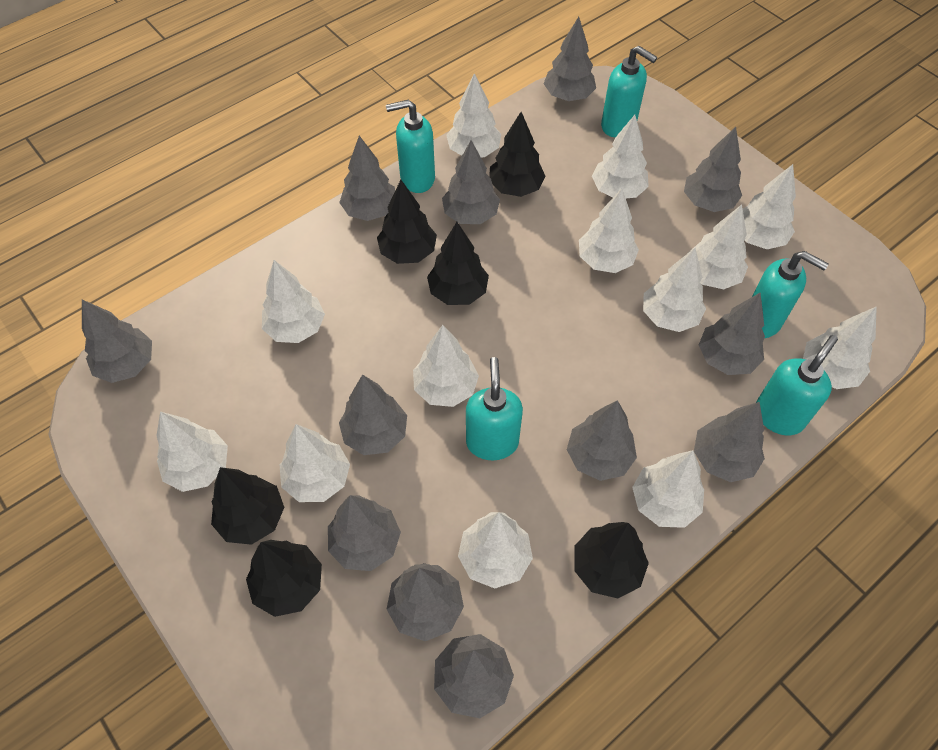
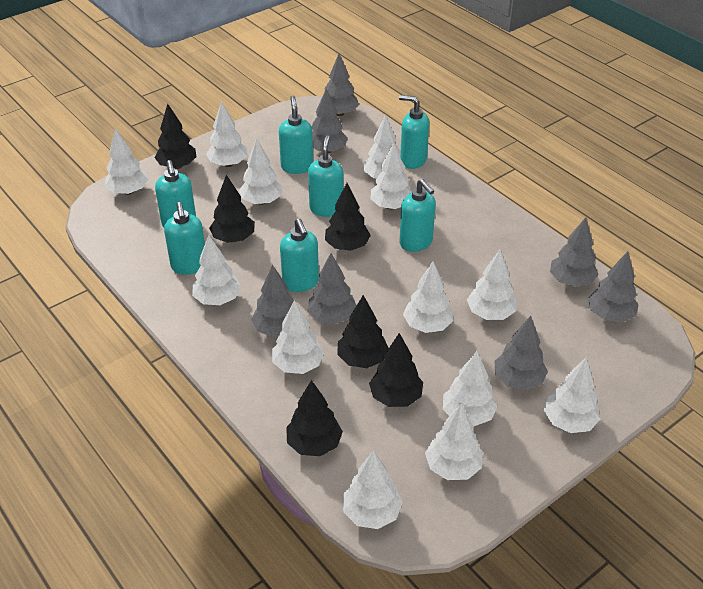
grey tree: [82,300,152,383] [328,495,401,571] [339,136,395,221] [339,374,407,455] [387,563,464,641] [434,634,514,718] [442,140,500,224] [544,17,596,101] [567,400,637,481] [684,127,742,212] [694,402,765,482] [699,293,765,375] = 12 -> [251,264,294,337] [308,253,357,324] [312,89,348,153] [324,54,359,116] [495,316,548,390] [550,217,599,287] [588,251,639,322] = 7
turquoise soap dispenser: [386,100,435,193] [466,357,523,460] [601,46,657,138] [752,251,829,338] [756,335,838,435] = 5 -> [155,160,196,227] [164,202,205,275] [279,96,313,174] [280,218,319,292] [308,135,343,217] [399,95,429,169] [399,179,436,252] = 7

